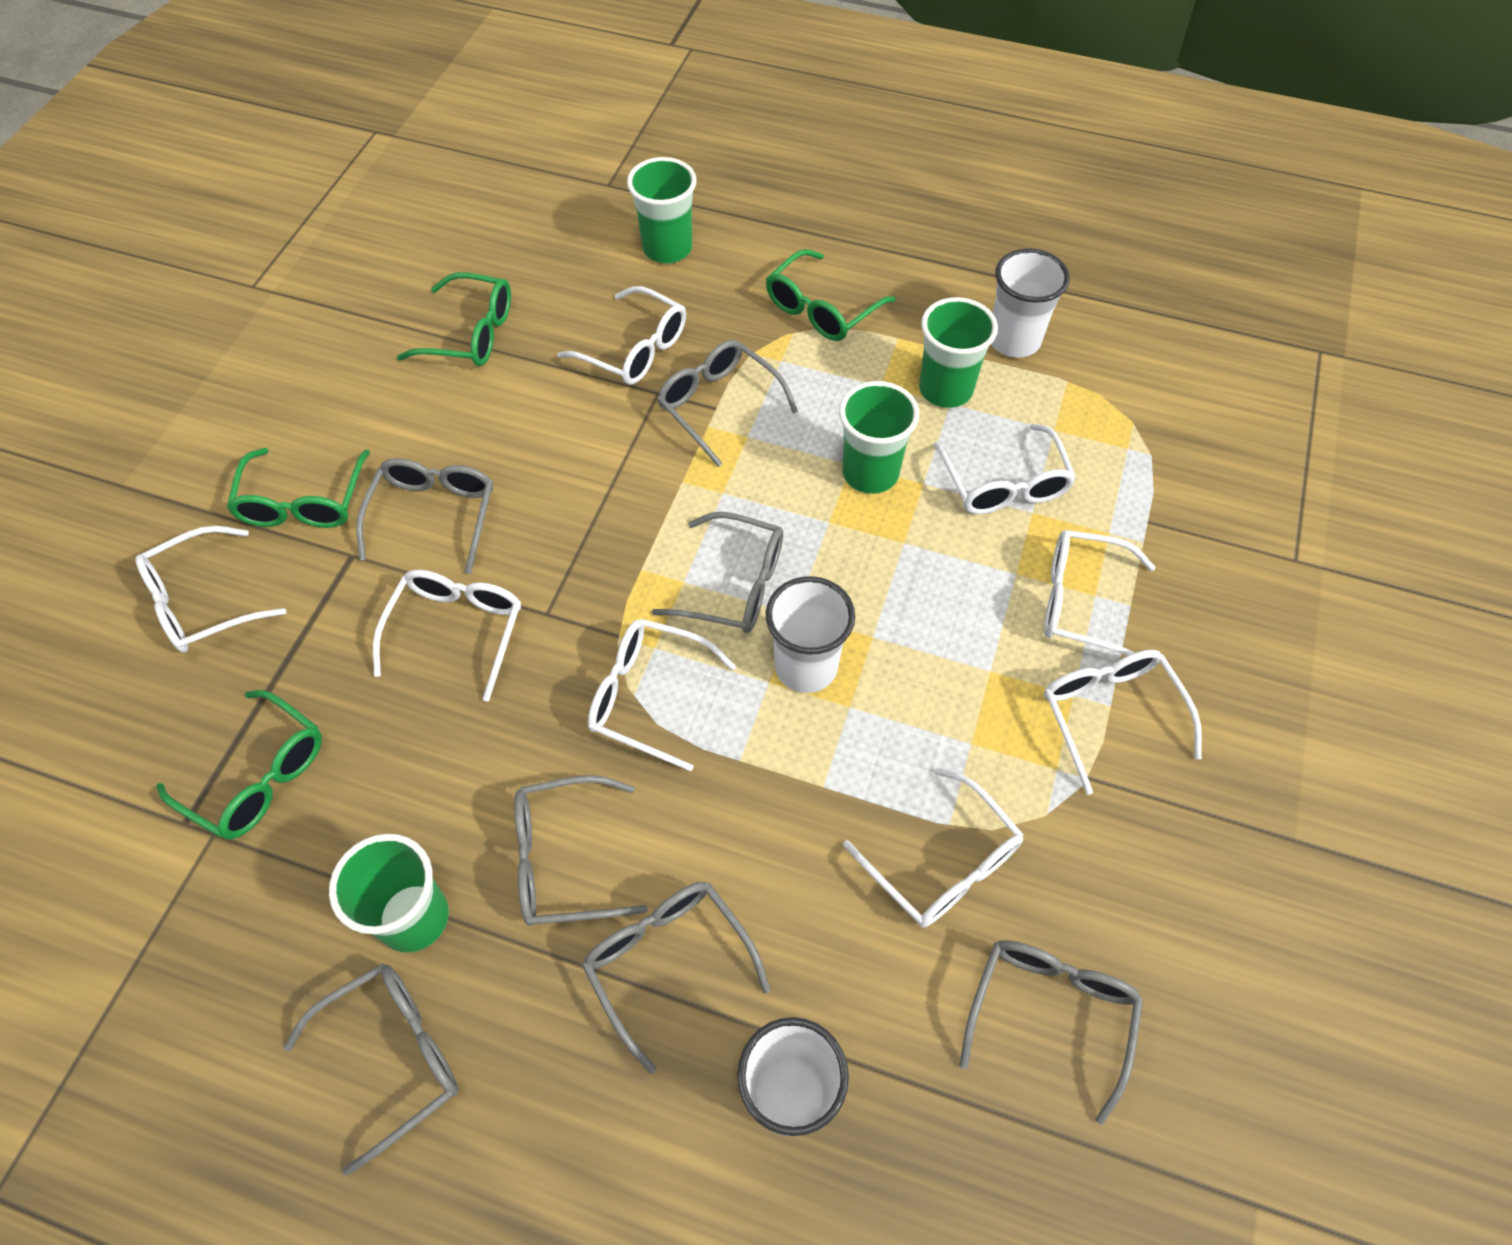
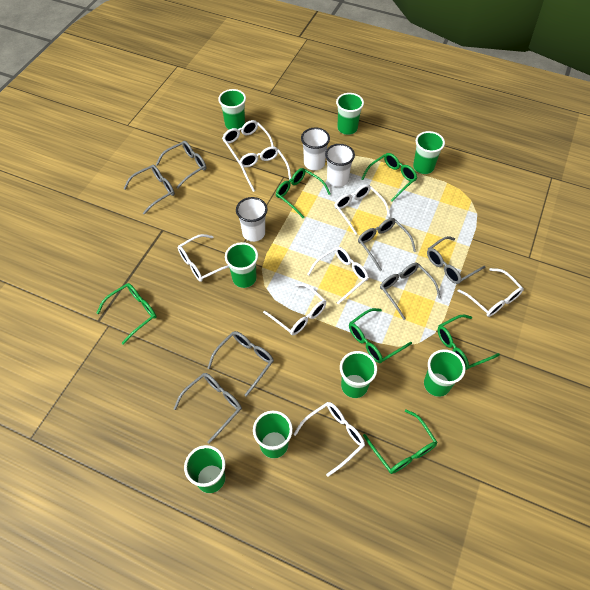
green cup: [329,834,449,953] [627,157,697,264] [839,381,919,494] [919,297,998,408] = 4 -> [184,445,226,493] [218,89,246,129] [225,242,258,288] [253,411,293,458] [336,93,364,135] [340,351,377,398] [413,131,445,174] [424,349,466,397] = 8
green glasses: [156,690,322,840] [227,448,370,528] [397,272,511,366] [766,249,896,341] = 4 -> [97,283,157,345] [276,168,331,218] [349,308,412,363] [361,153,417,202] [363,409,437,474] [437,314,500,370] = 6

